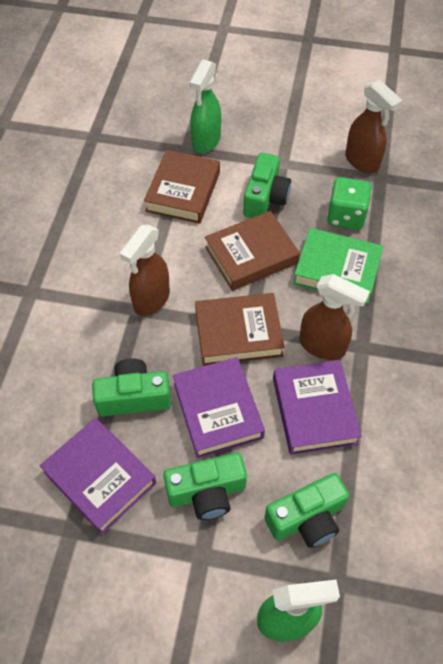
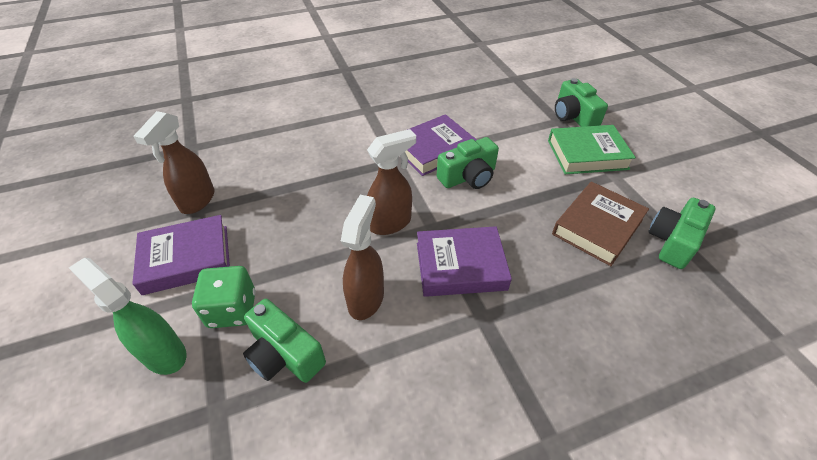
brown book: [144,150,220,224] [195,293,285,366] [205,211,300,291] = 3 -> [552,182,649,266] = 1
green spray bottle: [189,59,221,153] [257,580,340,642] = 2 -> [69,257,187,375] = 1

